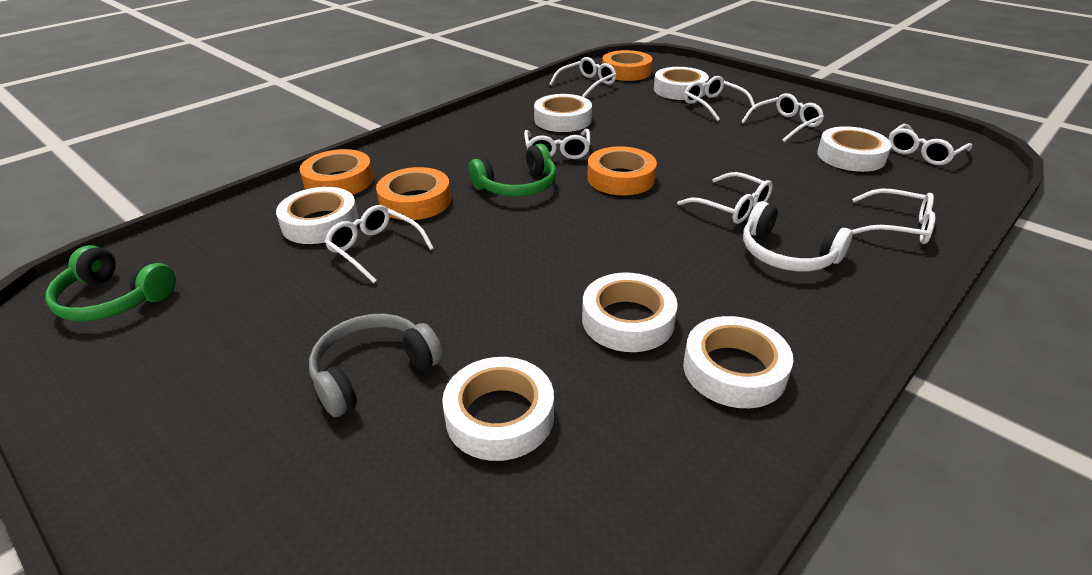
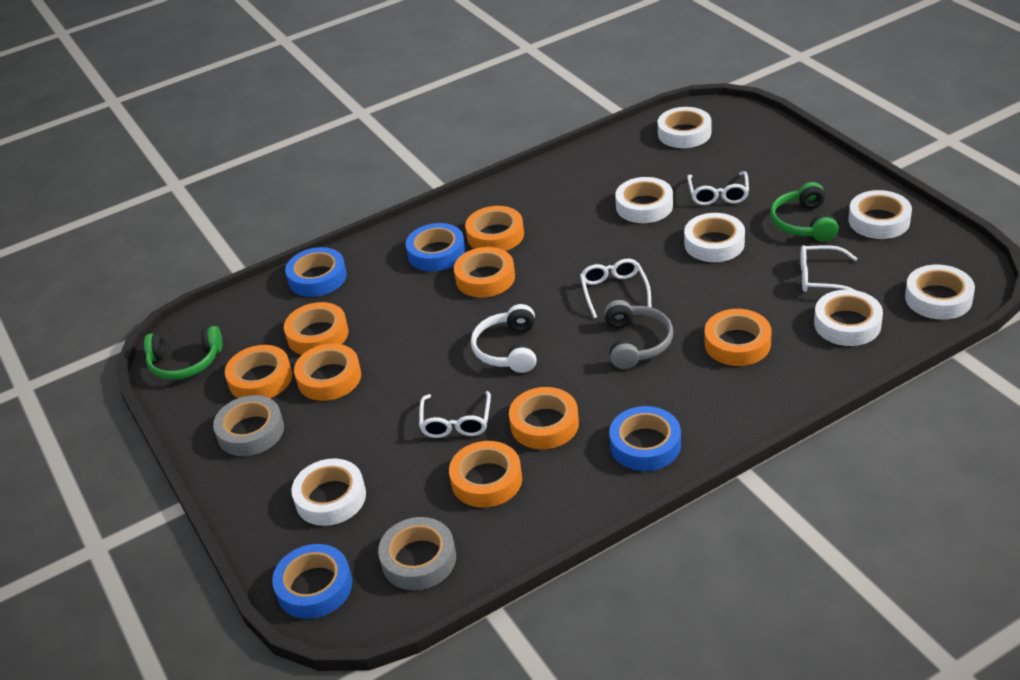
blue tape: none = 0 -> [272,544,352,619] [285,247,347,297] [406,223,466,272] [609,406,681,471] = 4
grey tape: none = 0 -> [213,395,284,456] [378,517,456,590] = 2
orange tape: [299,149,373,195] [376,167,451,220] [587,146,657,195] [602,50,652,81] = 4 -> [225,345,292,398] [284,302,349,355] [294,343,361,401] [449,441,522,508] [454,247,515,298] [465,206,524,251] [509,387,579,449] [705,309,772,366] = 8
white glasses: [325,205,434,283] [524,129,591,159] [549,57,617,97] [677,172,773,224] [684,76,756,121] [741,93,824,142] [851,188,935,244] [889,124,972,165] = 8 -> [419,391,491,438] [580,259,652,318] [687,171,749,205] [800,245,857,292] = 4

